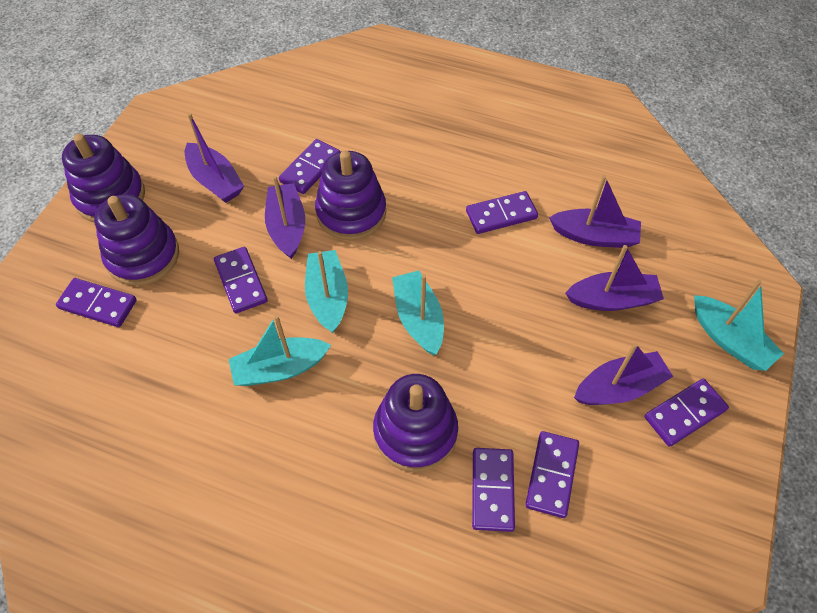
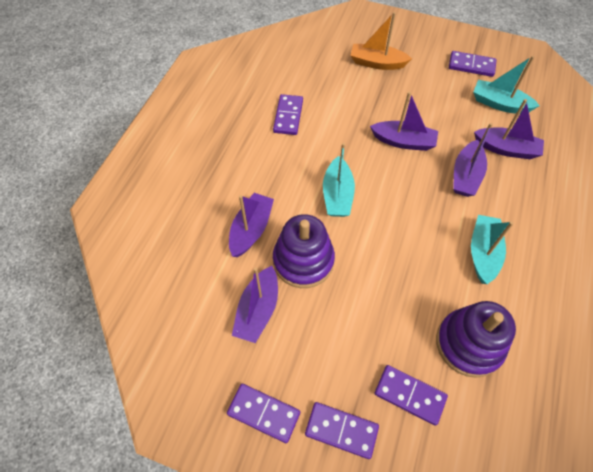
orange boat: none = 0 -> [350,12,412,70] = 1
purple domino: [56,278,137,327] [214,247,268,313] [279,139,340,194] [466,191,538,234] [472,448,515,532] [525,431,579,518] [645,379,729,447] = 7 -> [227,384,300,443] [273,94,303,135] [305,402,379,459] [375,365,448,426] [449,51,497,77] = 5
purple stacking toy: [62,134,145,222] [94,194,179,286] [315,150,386,240] [373,374,458,472] = 4 -> [273,214,335,288] [436,301,516,378] = 2
turquoise boat: [229,315,331,386] [305,250,348,333] [392,270,444,355] [694,280,784,371] = 4 -> [323,143,355,217] [471,215,514,284] [473,56,540,113] = 3

